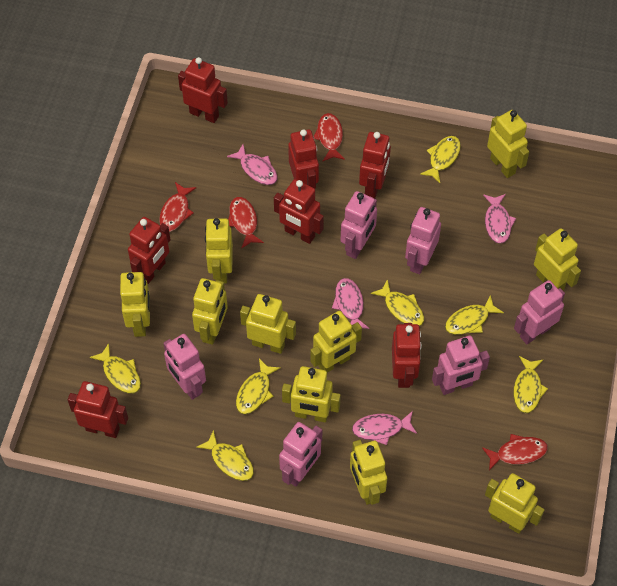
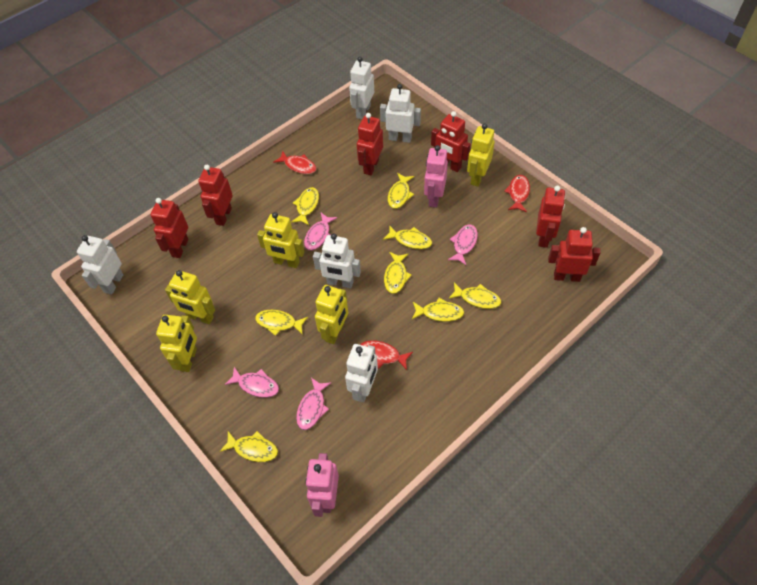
pink robot: [163,334,206,400] [279,422,322,486] [341,191,377,259] [405,207,441,274] [432,336,490,395] [514,280,565,344] = 6 -> [305,453,339,517] [424,145,448,208] = 2
red fish: [159,182,196,232] [228,197,264,249] [314,113,345,161] [482,434,548,470] = 4 -> [273,151,317,174] [360,340,413,370] [504,175,530,212] = 3
red robot: [68,381,128,438] [128,217,171,284] [178,57,228,123] [274,179,324,244] [288,129,319,189] [359,132,391,199] [392,323,422,388] = 7 -> [150,198,189,258] [198,165,233,226] [357,113,383,175] [431,111,471,172] [536,186,565,248] [548,227,600,282] = 6
white robot: none = 0 -> [77,235,124,295] [313,233,361,288] [345,344,378,402] [349,56,374,119] [380,84,421,143] = 5
yellow fish: [90,343,141,394] [196,430,254,481] [236,359,281,414] [371,279,424,326] [420,136,461,183] [445,295,504,335] [513,356,548,413] = 7 -> [220,431,278,462] [255,310,308,336] [291,187,319,225] [383,225,432,249] [384,252,412,294] [388,173,414,209] [412,298,464,322] [448,283,501,309] = 8
yellow robot: [120,272,150,337] [192,278,228,345] [205,218,233,284] [240,294,296,354] [282,366,341,422] [310,311,362,373] [350,440,387,505] [485,473,545,534] [487,110,529,178] [534,228,581,291] = 10 -> [156,315,197,372] [165,270,215,324] [257,212,305,268] [315,285,348,344] [467,124,495,186] = 5

